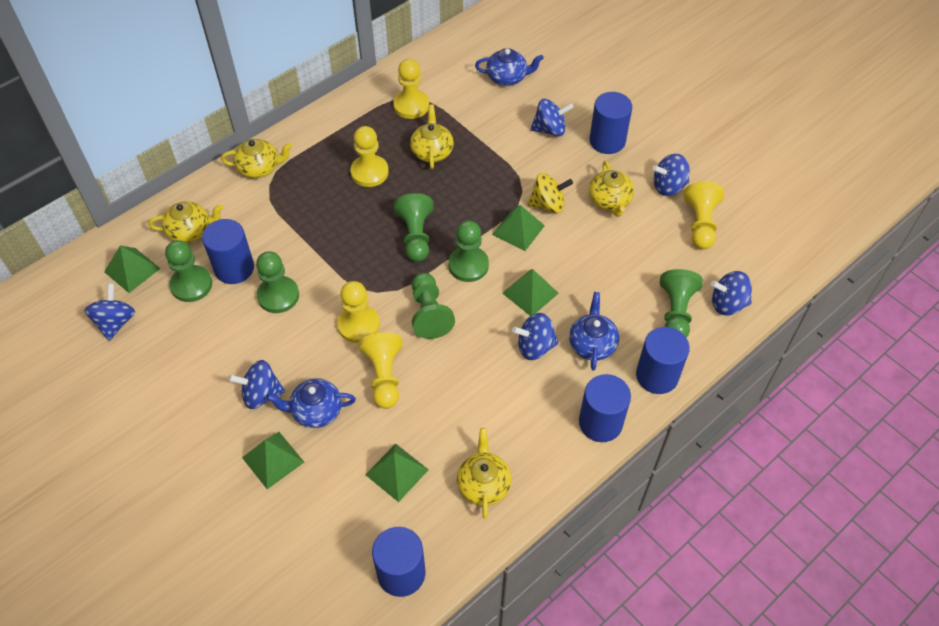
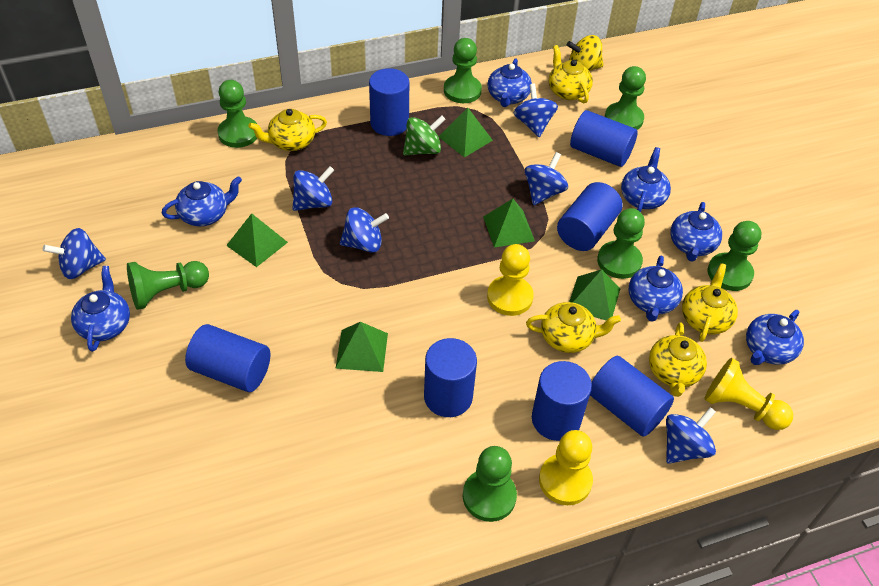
blue cylinder: [202,219,254,284] [372,527,425,597] [579,374,631,442] [590,92,632,154] [636,327,690,394] = 5 -> [185,324,270,392] [369,68,409,136] [424,338,477,417] [532,361,592,441] [557,182,623,251] [570,110,638,167] [590,356,674,437] = 7
blue teapot: [266,378,356,428] [475,48,544,86] [569,292,619,371] = 3 -> [71,266,130,352] [162,176,242,226] [488,59,532,107] [621,147,671,212] [629,255,683,322] [670,202,722,262] [746,310,804,365] = 7
green pawn: [165,240,212,302] [256,251,299,313] [394,193,434,262] [412,273,455,339] [448,220,489,282] [660,269,703,338] = 6 -> [127,261,209,310] [218,80,257,148] [444,38,482,103] [463,446,517,522] [597,208,645,279] [605,66,646,130] [708,221,761,291] = 7
green spinning top: none = 0 -> [403,115,446,155] = 1
yellow pawn: [337,281,380,343] [350,126,389,187] [359,333,403,409] [393,59,429,119] [684,181,724,249] = 5 -> [487,244,534,316] [539,430,593,505] [705,358,793,430] = 3

